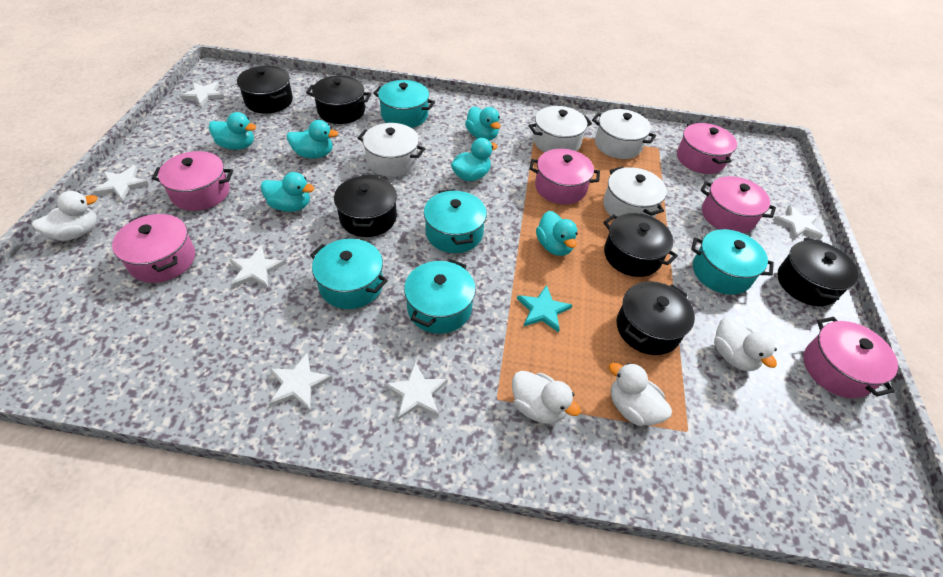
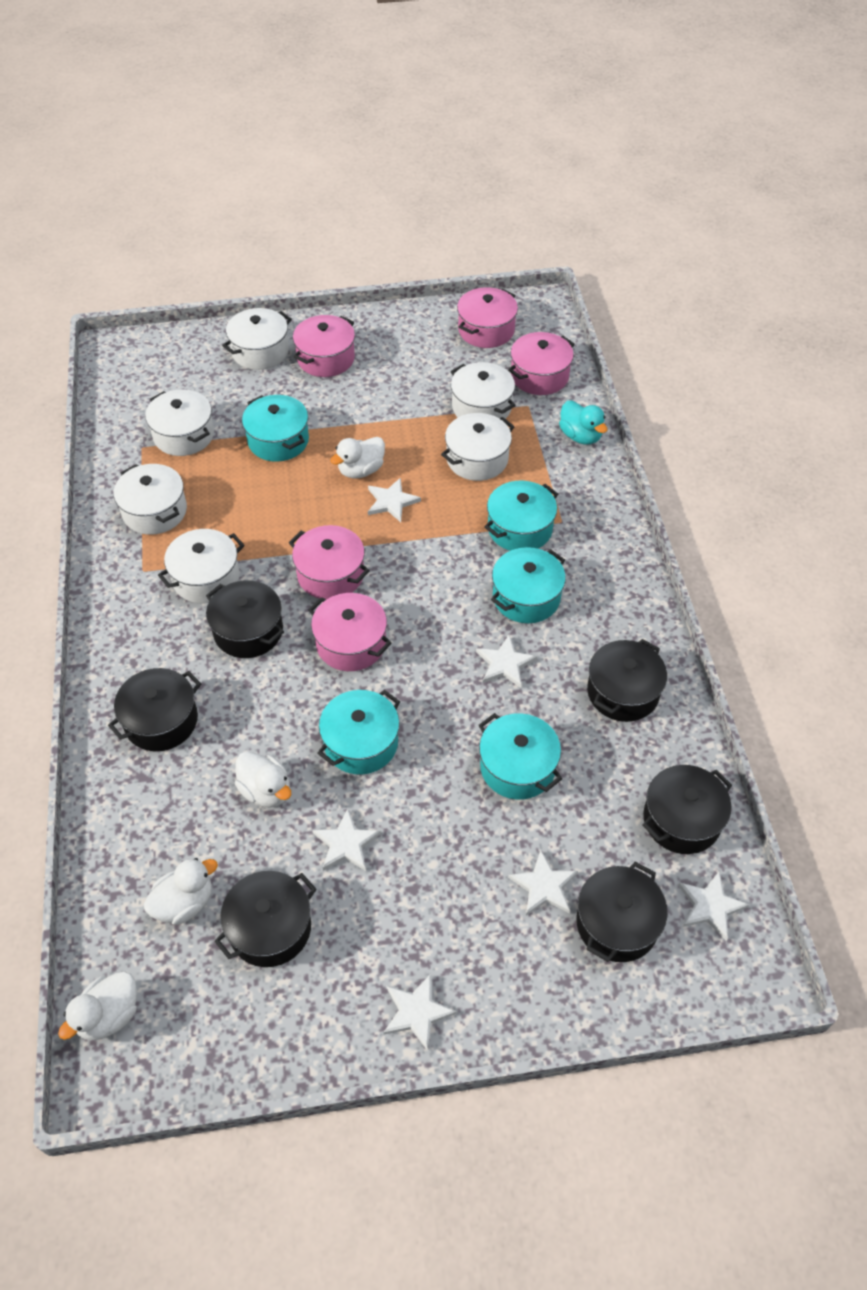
pink pot: [112,214,195,283] [152,151,233,211] [529,149,600,204] [677,122,737,174] [701,176,776,234] [804,317,898,398] = 6 -> [289,525,370,600] [293,315,355,377] [308,593,392,671] [457,287,518,348] [508,332,575,395] = 5
turquoise duck: [209,112,256,150] [261,172,314,212] [287,120,338,158] [451,138,497,181] [465,106,501,141] [536,211,578,256] = 6 -> [559,400,607,445] = 1
turquoise star: [517,285,572,333] = 1 -> none = 0
white pot: [358,123,425,177] [529,106,592,152] [592,109,656,159] [603,167,667,219] = 4 -> [114,464,187,535] [145,390,214,456] [158,529,245,603] [222,308,292,370] [441,413,514,481] [451,362,516,419] = 6

